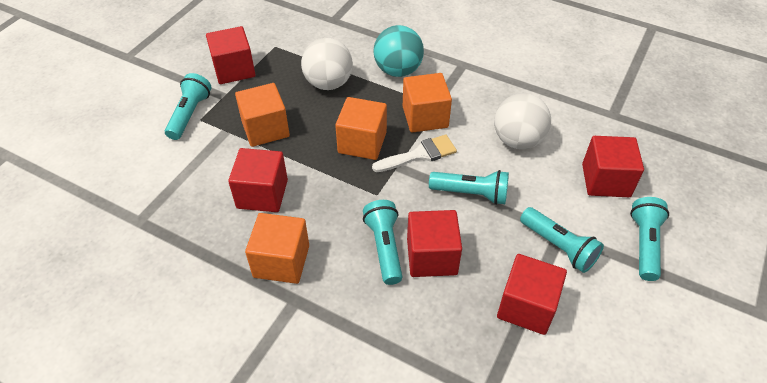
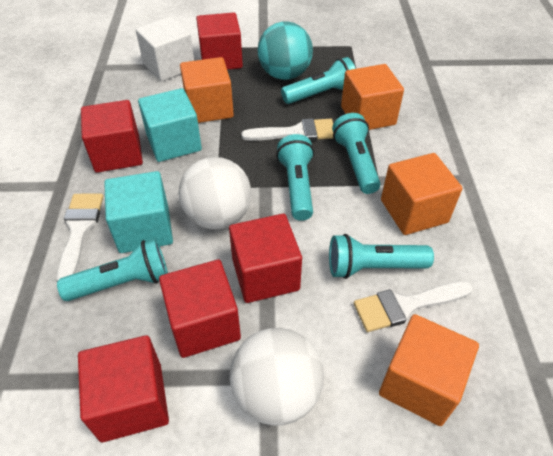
turquoise cube: none = 0 -> [104,171,173,253] [138,88,202,162] = 2
white brush: [372,135,457,172] = 1 -> [57,193,104,281] [241,118,333,141] [354,281,473,332] = 3
white cube: none = 0 -> [136,17,194,82] = 1

